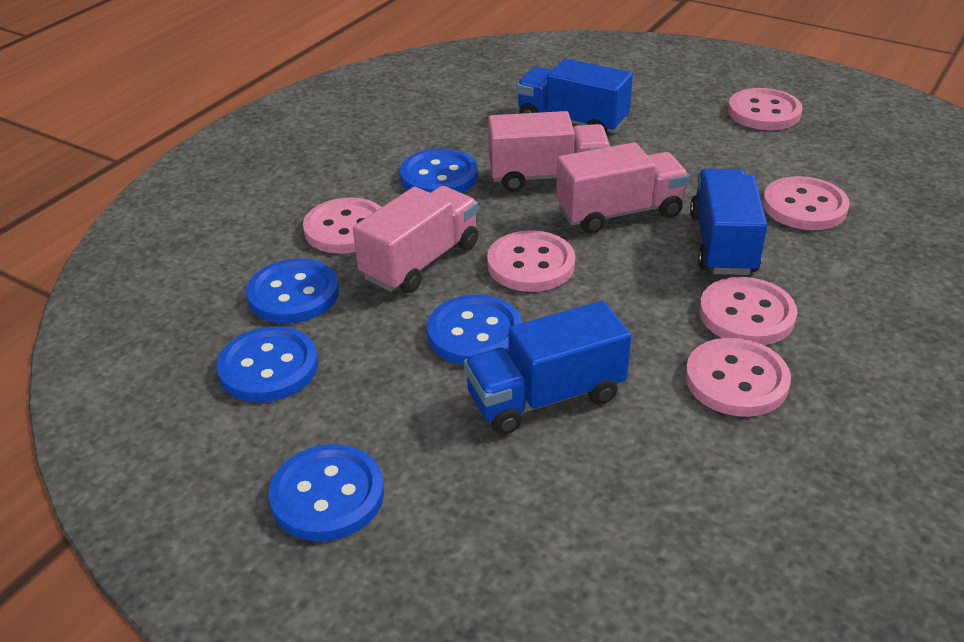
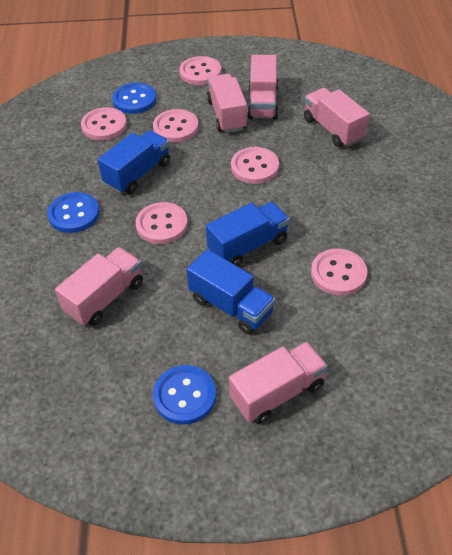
blue button: [217,326,318,402] [246,258,339,324] [269,444,384,541] [400,148,478,193] [427,295,523,365] = 5 -> [47,192,100,233] [112,83,156,114] [153,365,216,425] = 3
pink truck: [353,186,478,293] [488,111,611,192] [556,142,689,234] = 3 -> [55,247,143,326] [206,74,248,133] [229,342,328,424] [247,55,278,120] [304,88,370,147] = 5

